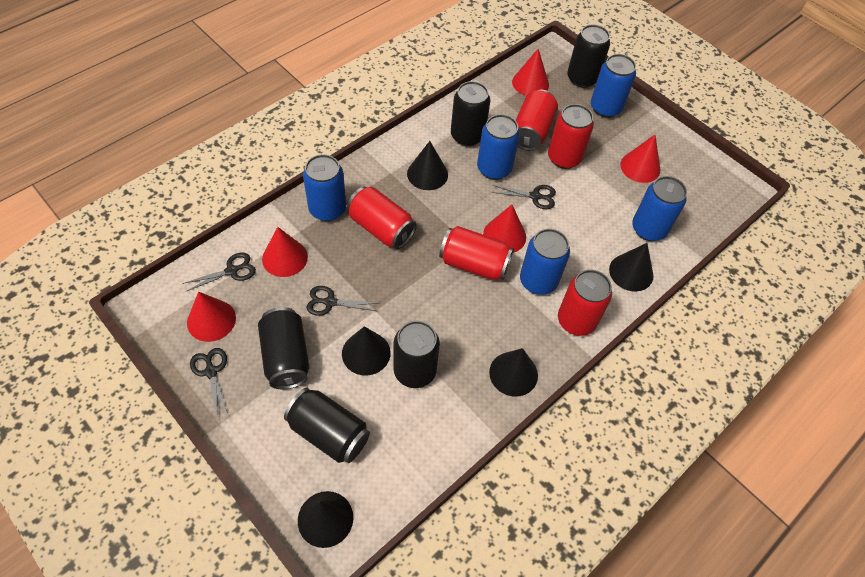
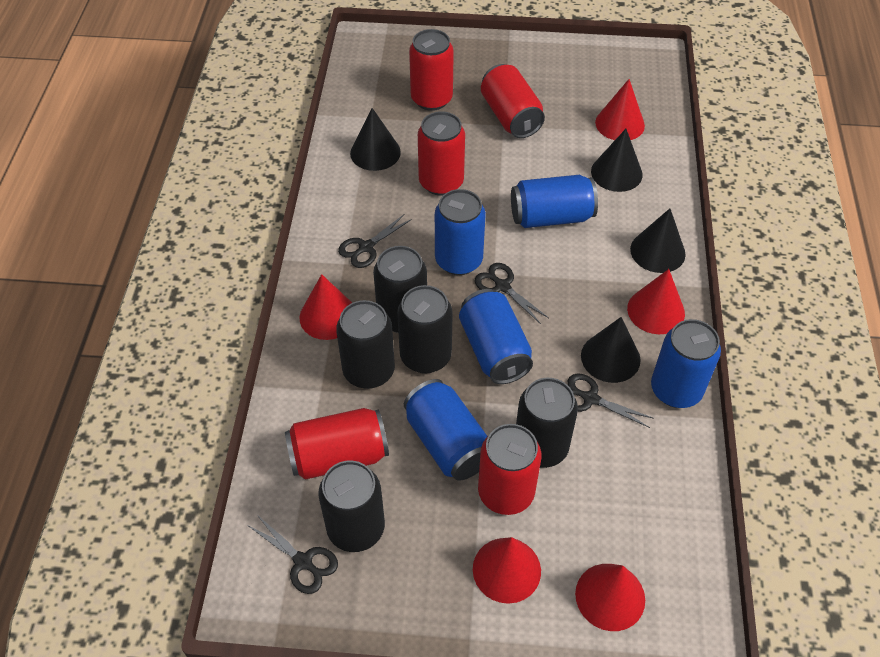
black cone: [298,491,353,548] [342,326,391,376] [407,141,448,190] [489,348,538,397] [609,243,654,292] = 5 -> [350,108,401,171] [581,317,641,383] [591,129,643,192] [630,209,686,273] = 4

